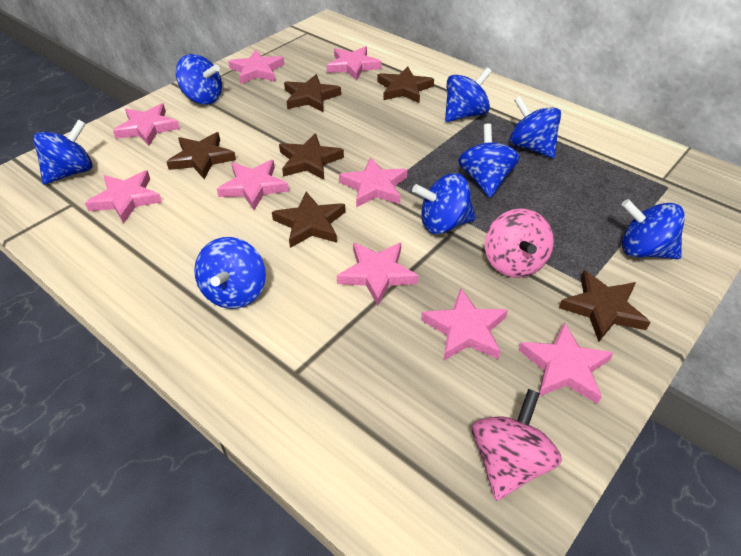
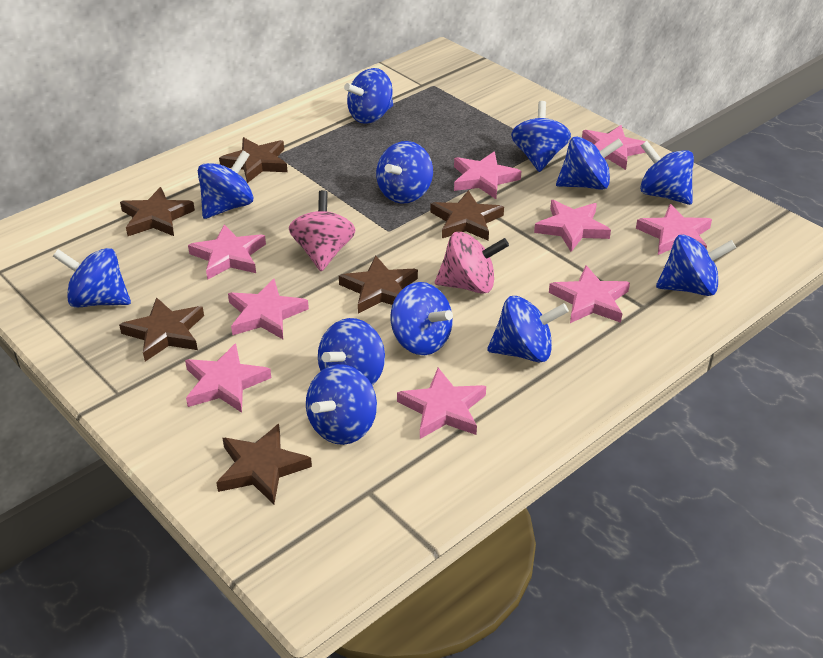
blue spinning top: [33,119,93,185] [176,54,222,105] [194,237,266,309] [412,173,476,234] [445,67,492,122] [458,123,520,198] [510,96,561,158] [622,199,685,259] = 8 -> [53,248,131,308] [198,151,254,219] [306,364,377,445] [318,318,385,386] [344,68,393,124] [376,141,433,203] [391,282,453,355] [487,296,569,363] [511,101,571,172] [556,137,623,190] [640,141,694,205] [656,235,736,296] = 12

